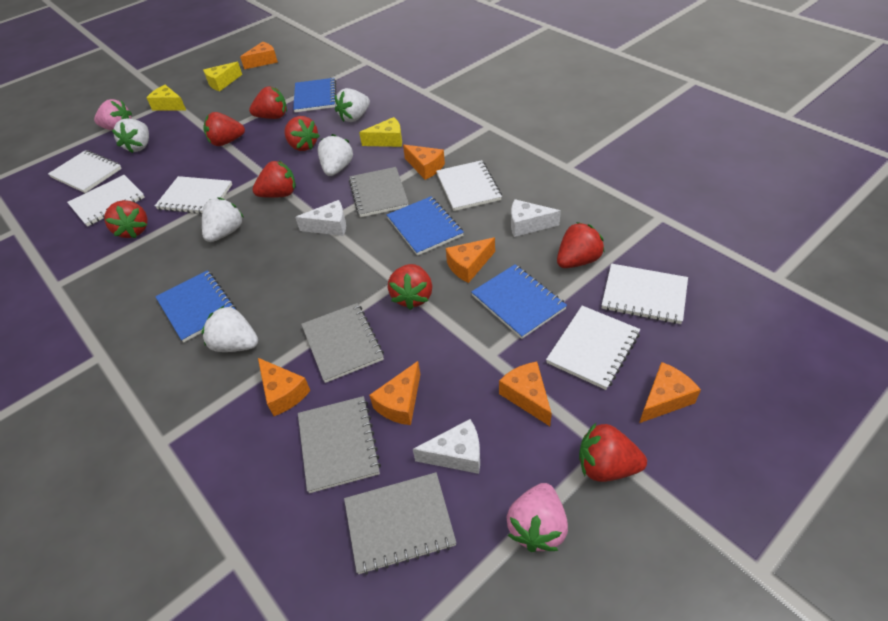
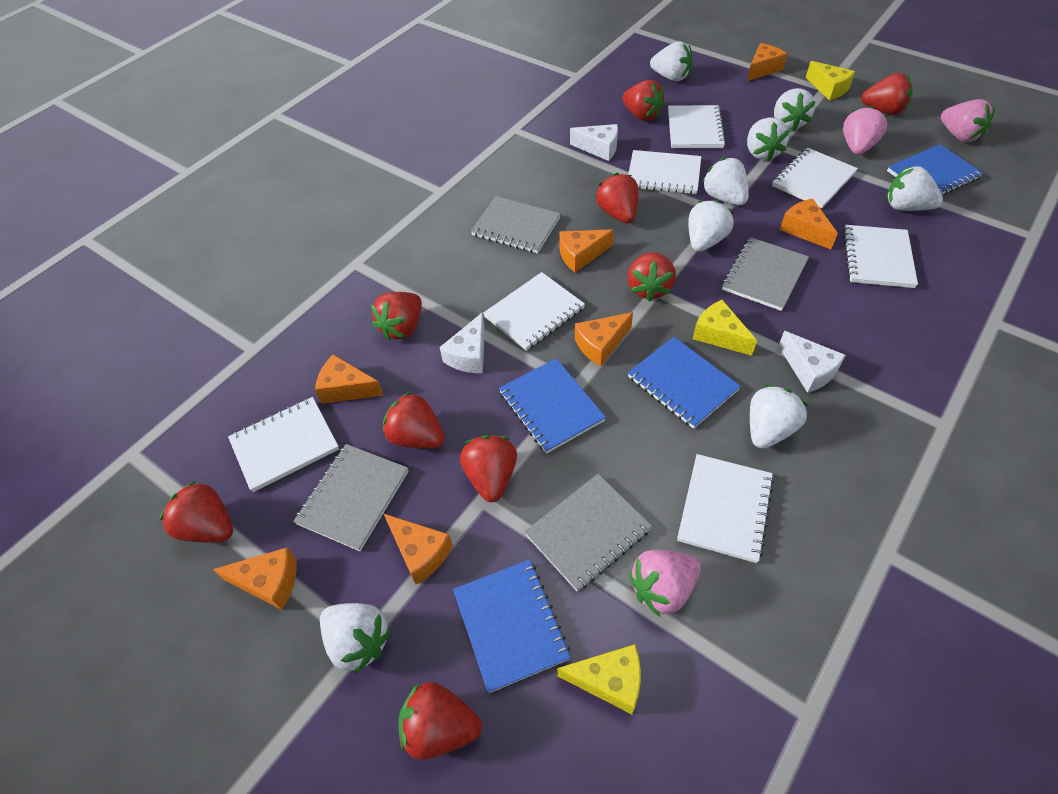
pink strawberry: [94,99,132,131] [506,483,568,552] = 2 -> [629,550,701,617] [843,106,888,155] [941,99,995,142] = 3
red strawberry: [104,200,147,238] [203,112,245,146] [249,86,287,119] [252,161,296,198] [284,116,320,151] [388,264,432,310] [557,222,605,268] [579,423,647,482] = 8 -> [159,481,233,542] [371,292,422,340] [383,392,445,449] [398,682,482,760] [460,435,517,502] [596,173,639,223] [622,80,665,121] [628,252,676,302] [861,73,913,115] = 9
white notebook: [48,150,122,193] [67,175,145,227] [155,176,232,214] [436,160,502,211] [546,306,640,390] [602,263,688,324] = 6 -> [228,397,339,492] [483,272,585,351] [628,150,701,194] [668,105,726,148] [677,454,774,563] [772,148,858,208] [843,225,918,288] = 7
white strawberry: [112,118,149,153] [202,197,243,242] [202,306,258,352] [318,134,353,176] [335,88,370,122] = 5 -> [320,603,392,674] [650,41,692,81] [688,200,734,251] [702,157,749,205] [747,117,790,161] [750,385,808,449] [774,88,816,131] [886,166,943,211] = 8

